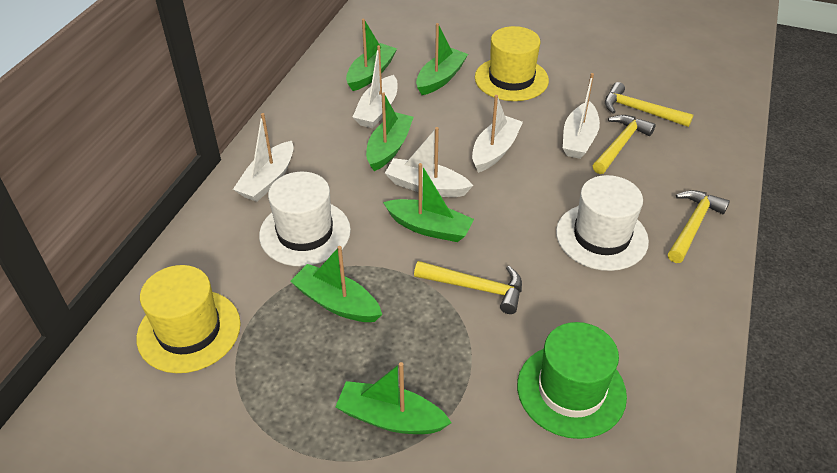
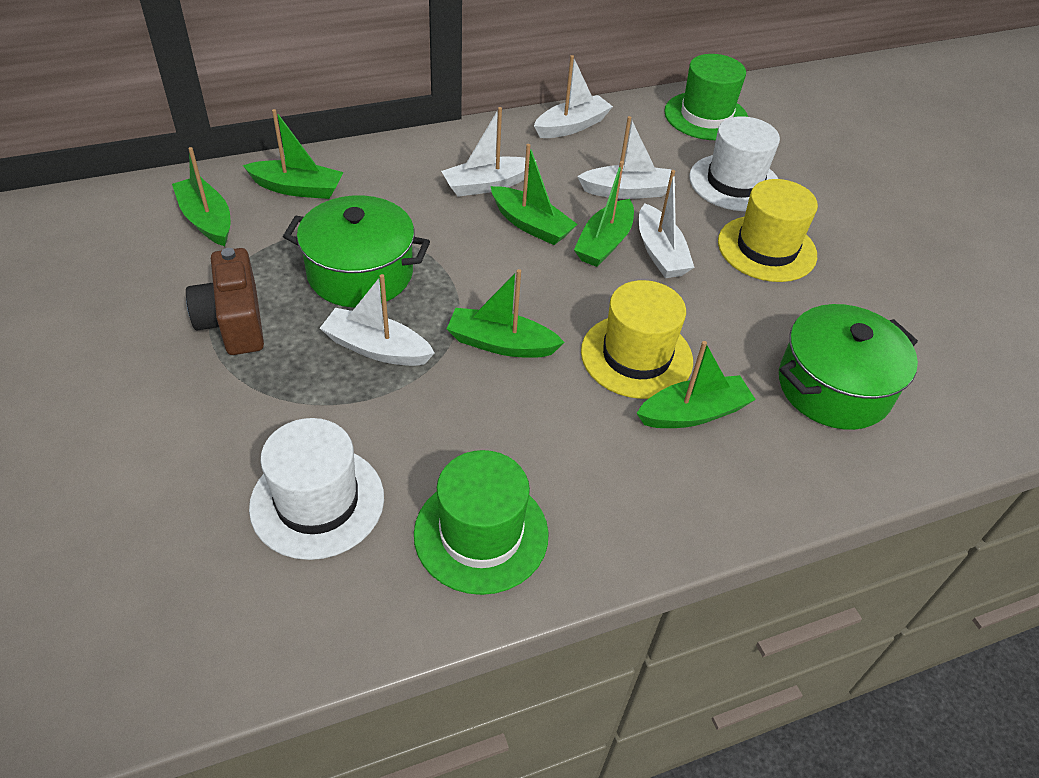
brown camera: none = 0 -> [186,248,264,355] = 1
green hat: [517,322,627,439] = 1 -> [414,450,549,595] [664,54,748,140] = 2
green pot: none = 0 -> [283,195,430,308] [779,304,918,430] = 2
yellow hammer: [414,261,522,314] [592,115,656,174] [605,82,693,127] [668,190,730,263] = 4 -> none = 0

